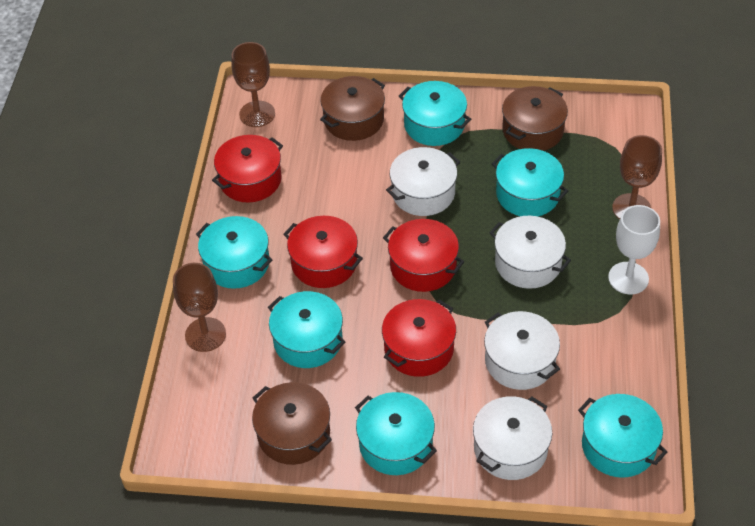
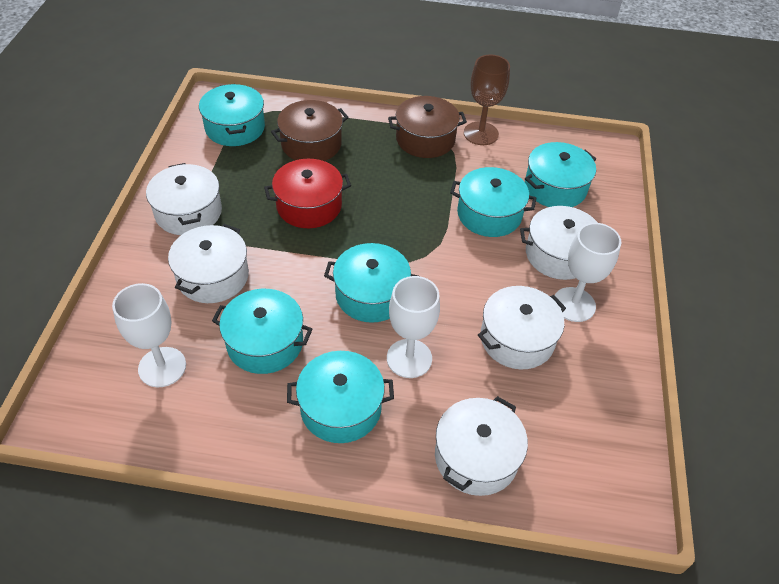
brown goblet: [173,263,226,352] [231,42,275,127] [612,135,662,219] = 3 -> [464,55,510,145] = 1
brown pot: [252,382,332,465] [320,76,385,141] [502,86,568,151] = 3 -> [271,100,349,161] [388,96,467,158] = 2
red pot: [212,135,283,203] [283,216,363,288] [382,299,456,377] [383,219,464,292] = 4 -> [264,159,351,228] = 1
white goblet: [608,205,660,294] = 1 -> [112,283,186,387] [387,276,440,378] [554,223,621,322] = 3
white pot: [386,147,460,216] [473,396,552,480] [484,311,560,390] [490,216,571,289] = 4 -> [146,163,222,235] [168,224,249,303] [435,396,528,496] [478,286,566,369] [520,206,598,280] = 5

